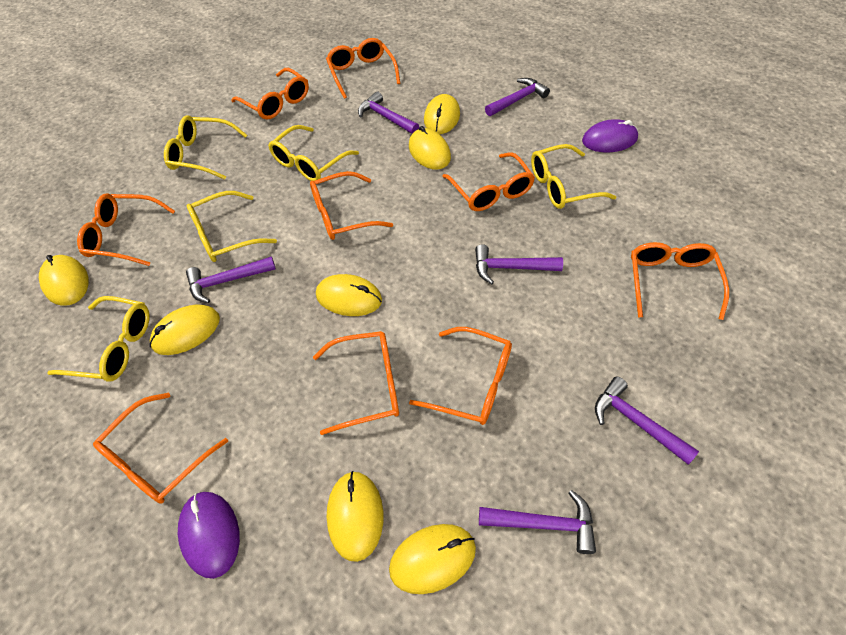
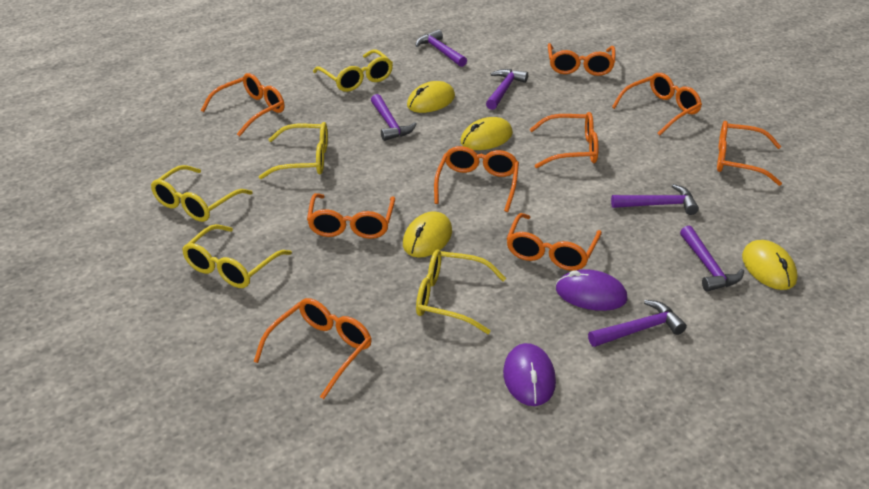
yellow mouse: [39,255,89,306] [150,304,220,355] [316,274,382,316] [327,471,384,562] [389,524,476,594] [409,126,451,170] [424,94,460,134] = 7 -> [403,211,452,258] [407,81,455,113] [460,117,513,150] [742,240,798,290] = 4

